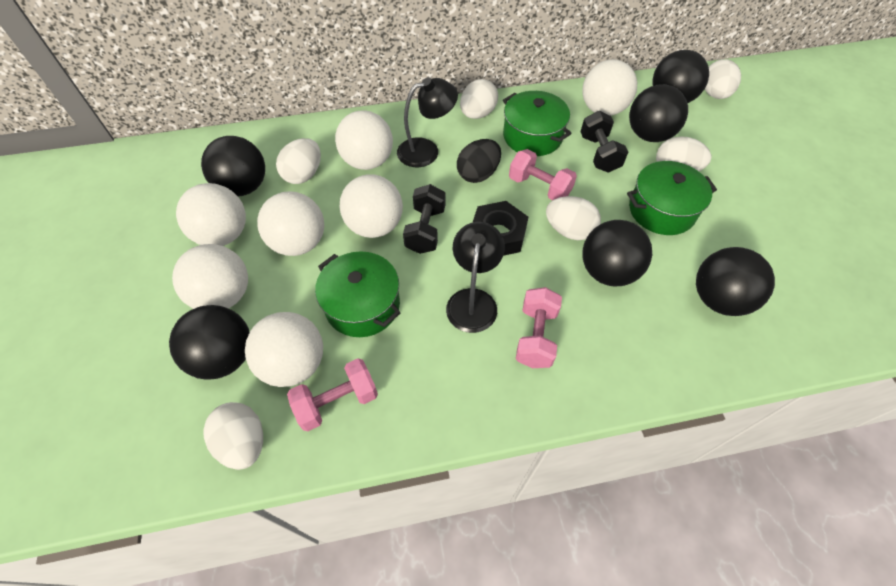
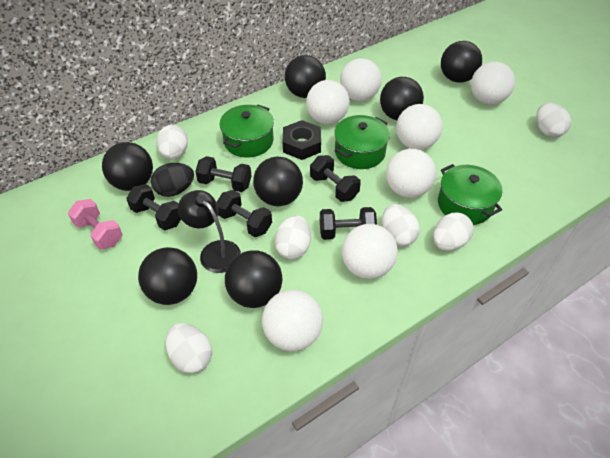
black ball: [169,305,250,380] [201,136,265,196] [582,220,652,286] [629,84,688,142] [652,50,709,103] [696,247,775,316] = 6 -> [102,142,153,191] [138,247,197,305] [225,250,283,308] [253,156,303,206] [285,55,326,98] [380,77,424,120] [441,41,482,83] = 7
black dumbbell: [403,184,445,254] [581,111,628,172] = 2 -> [126,184,181,230] [195,156,251,192] [217,190,272,237] [310,155,361,202] [320,207,377,240] = 5
black lamp: [397,77,458,167] [446,222,505,333] = 2 -> [178,190,241,273] = 1
pink dumbbell: [287,358,378,431] [509,149,577,200] [516,287,562,368] = 3 -> [68,199,123,250] = 1

